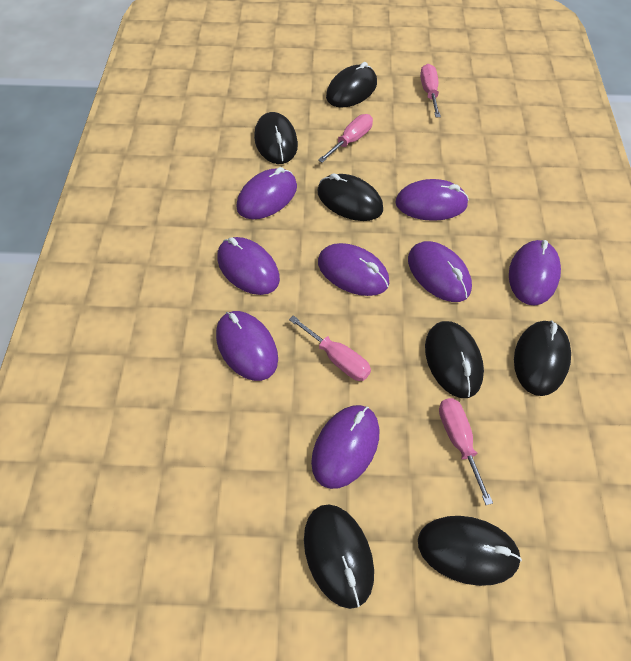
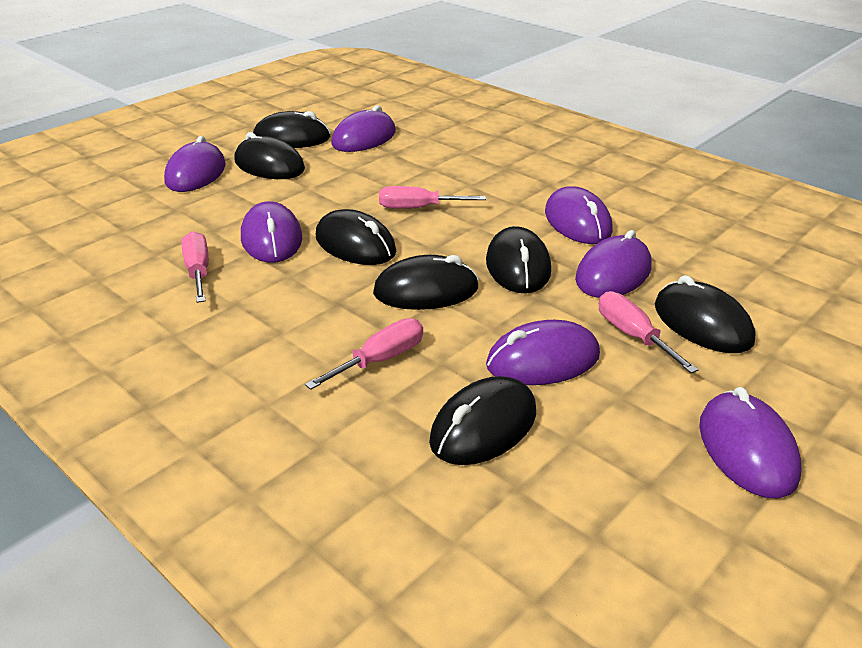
purple mouse: [216,311,278,381] [217,237,280,295] [236,167,297,219] [311,405,380,489] [318,243,389,296] [395,179,469,221] [408,241,472,302] [509,240,561,305] = 8 -> [164,136,226,192] [241,201,302,263] [331,105,396,152] [486,320,600,385] [545,186,613,244] [575,230,651,298] [699,387,802,498] = 7

